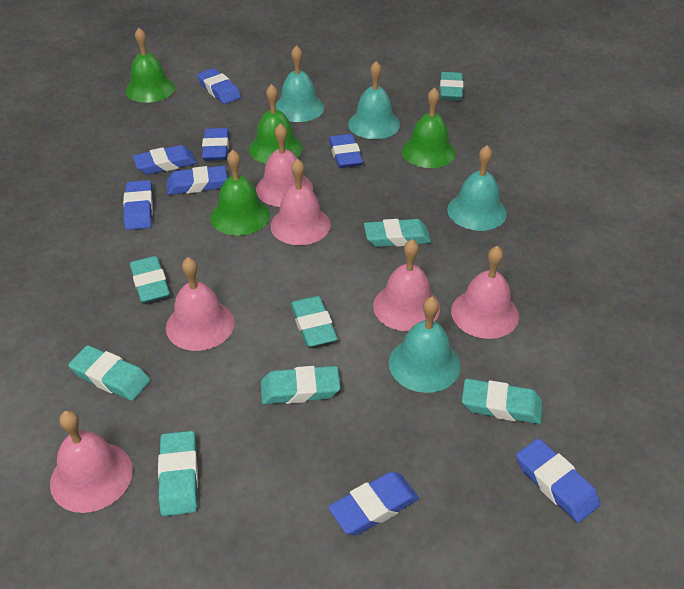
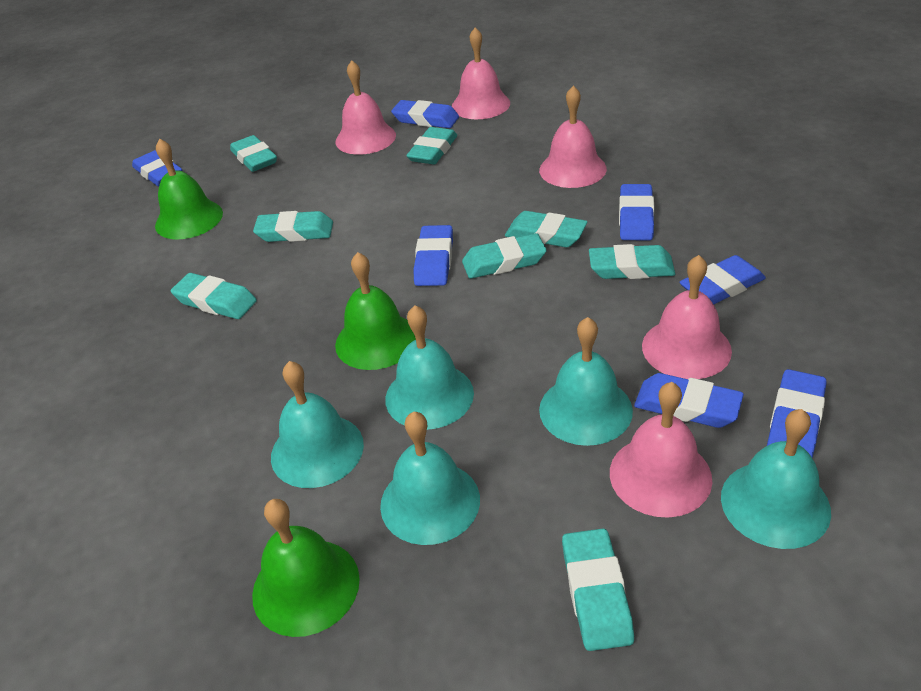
blue eraser: [123,180,153,230] [133,145,197,174] [166,166,227,195] [197,68,241,104] [202,128,229,161] [328,471,419,535] [329,134,363,168] [516,438,600,523] = 8 -> [132,150,182,186] [391,100,459,128] [414,225,453,286] [619,184,654,241] [634,373,744,428] [680,255,766,304] [767,369,826,457] = 7
green bell: [126,28,175,103] [211,150,270,236] [249,84,303,164] [402,87,456,168] = 4 -> [155,139,223,239] [252,499,360,637] [335,252,416,370] = 3
pink bell: [50,410,133,513] [166,257,235,351] [256,123,313,207] [270,159,331,245] [373,239,440,332] [451,246,519,339] = 6 -> [336,60,396,155] [452,27,510,119] [539,86,607,188] [610,382,712,518] [642,255,732,379] = 5
turquoise bell: [276,45,324,122] [348,61,400,139] [389,297,461,393] [447,145,507,231] = 4 -> [271,361,364,488] [380,412,480,545] [385,305,474,430] [539,317,633,446] [721,409,831,549] = 5

